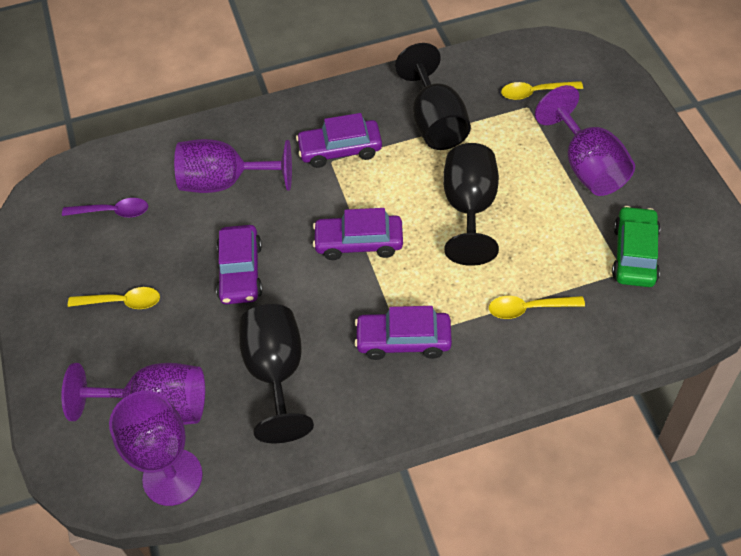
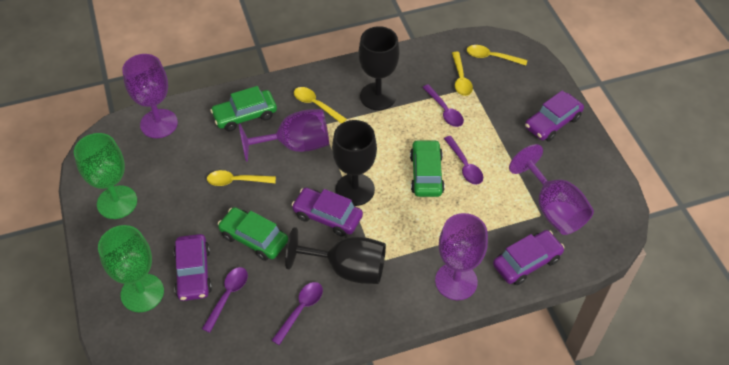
green car: [612,206,661,287] = 1 -> [210,86,277,131] [218,207,288,261] [410,140,445,197] = 3
green goblet: none = 0 -> [74,133,137,219] [98,225,164,312] = 2
purple spoon: [62,198,148,218] = 1 -> [202,267,248,333] [271,282,323,345] [422,84,464,127] [444,136,483,185] = 4
yellow spoon: [68,287,160,309] [489,296,585,319] [501,81,583,100] = 3 -> [207,170,276,186] [294,87,347,123] [452,52,473,96] [467,45,527,65] = 4

